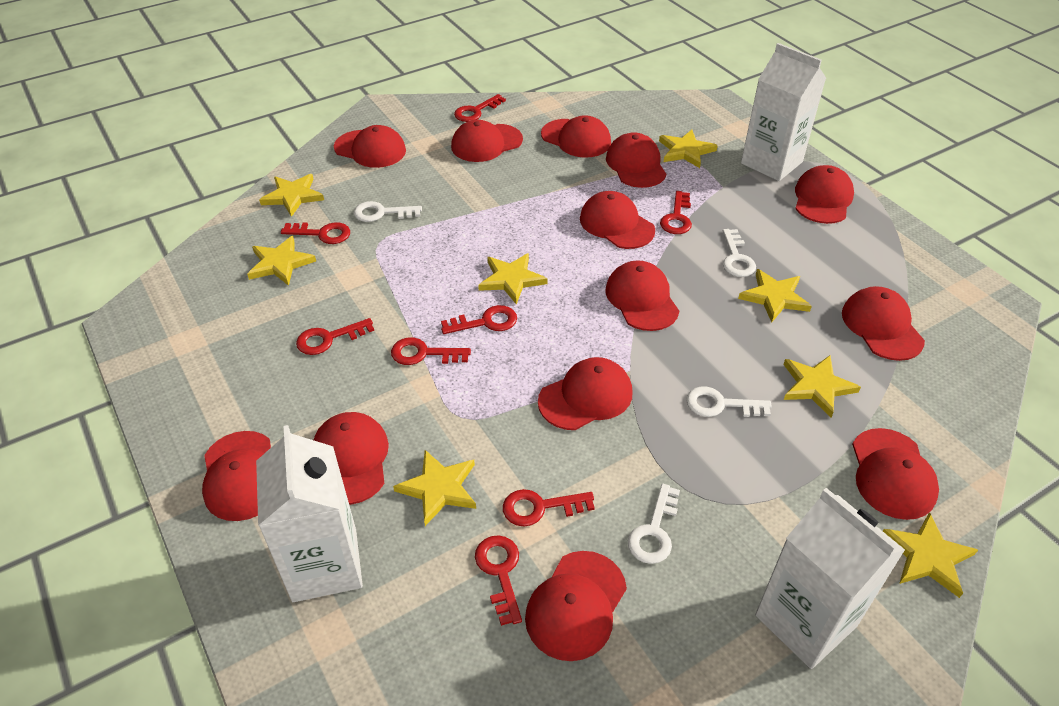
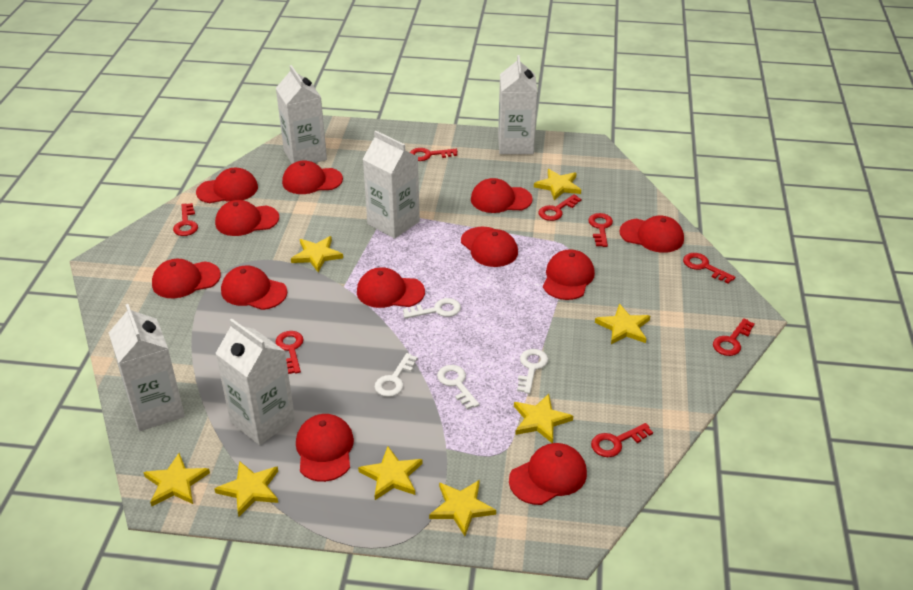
red cap: [202,431,271,521] [313,412,389,505] [334,125,406,168] [451,120,523,162] [525,551,627,661] [538,357,632,430] [541,115,611,158] [580,191,655,249] [605,260,679,331] [606,132,666,188] [795,165,854,224] [842,286,925,361] [852,428,939,520] = 13 -> [152,259,221,298] [196,168,258,203] [215,200,279,236] [221,266,287,310] [282,160,343,194] [296,414,354,482] [357,267,425,308] [461,227,518,267] [471,178,533,213] [509,443,587,505] [543,249,595,300] [619,216,684,253] = 12
white carton: [256,425,363,602] [741,43,826,181] [755,488,905,669] = 3 -> [109,304,185,431] [215,319,295,445] [276,65,327,164] [363,131,420,239] [498,55,537,154] = 5

